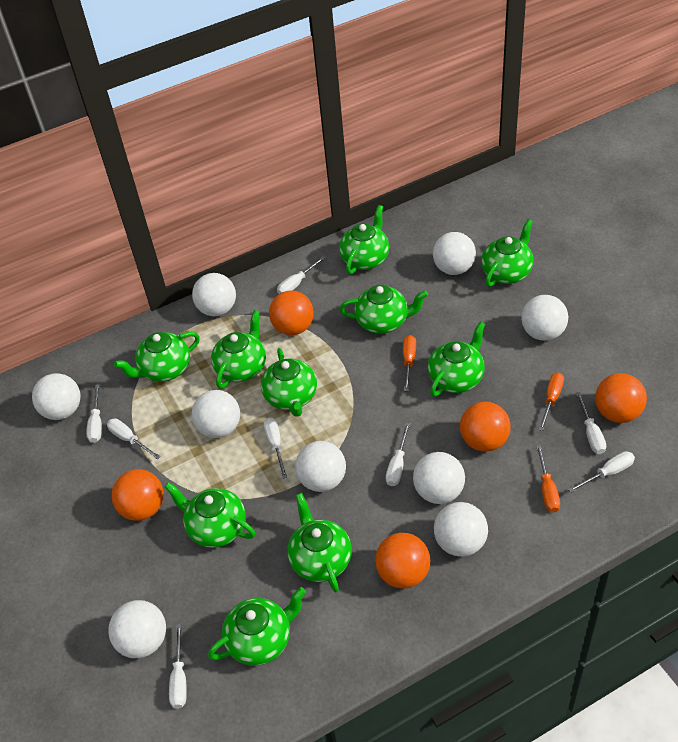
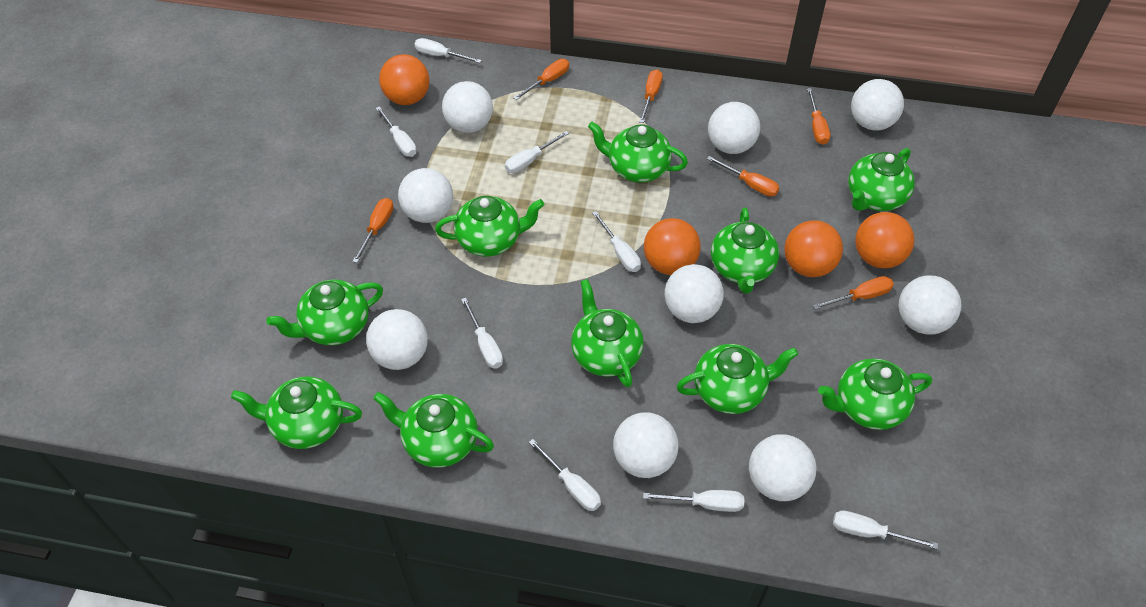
orange ball: [112,469,164,521] [269,290,314,335] [375,533,430,589] [460,402,511,452] [595,373,647,423] = 5 -> [379,54,430,105] [644,218,701,275] [784,220,843,277] [855,212,914,268] = 4
orange screwdriver: [403,335,416,391] [536,445,560,513] [539,372,564,431] = 3 -> [353,198,393,263] [514,59,569,100] [639,69,663,123] [707,156,779,196] [807,88,830,145] [813,276,894,310] = 6

